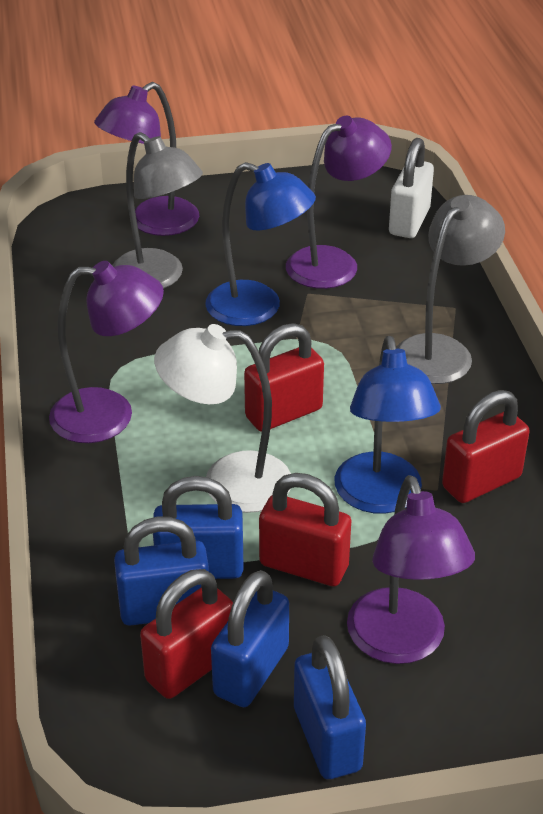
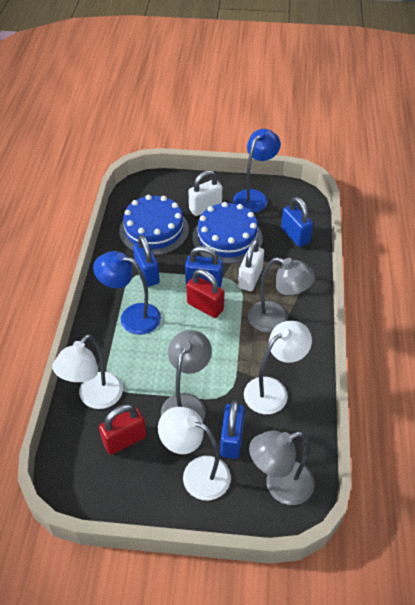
blue cake: none = 0 -> [119,195,189,255] [192,202,263,264] = 2
grey lamp: [112,132,203,289] [396,195,505,384] = 2 -> [161,330,212,421] [248,257,315,333] [249,431,315,505] = 3
purple lamp: [49,261,164,443] [94,82,199,236] [286,116,392,289] [347,475,475,664] = 4 -> none = 0
red padlock: [140,569,233,699] [244,323,324,432] [259,473,351,586] [442,390,530,503] = 4 -> [99,404,147,455] [186,269,224,318] = 2
white lamp: [154,324,291,513] = 1 -> [52,334,123,409] [158,407,231,500] [244,321,312,414] = 3
white padlock: [389,138,434,238] = 1 -> [189,170,222,216] [238,239,264,291] = 2

